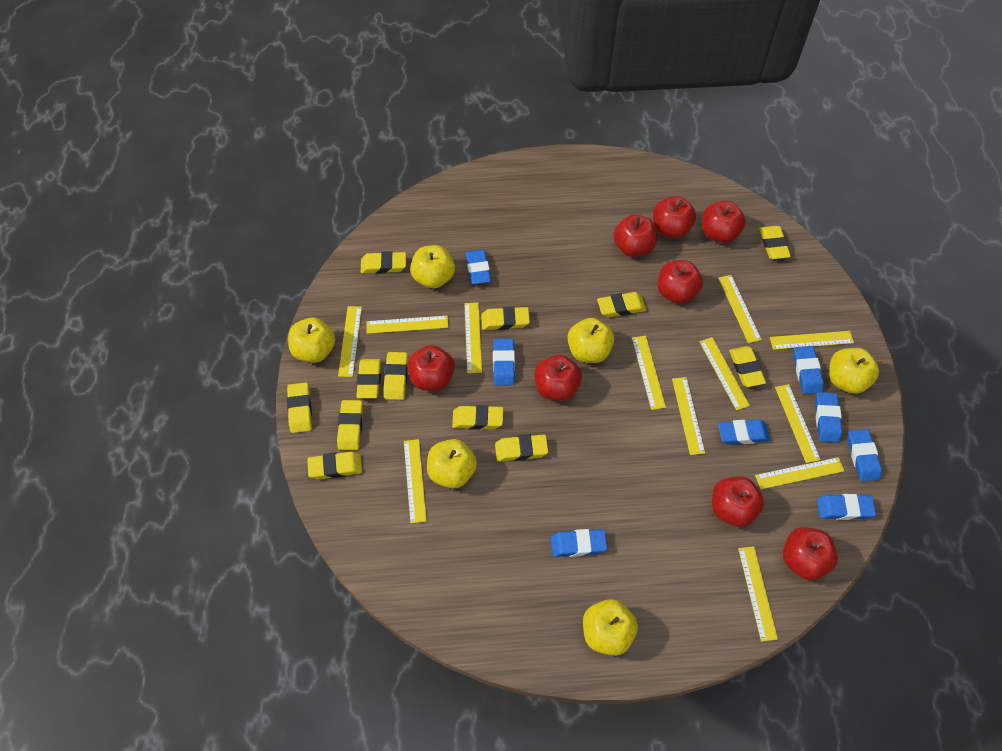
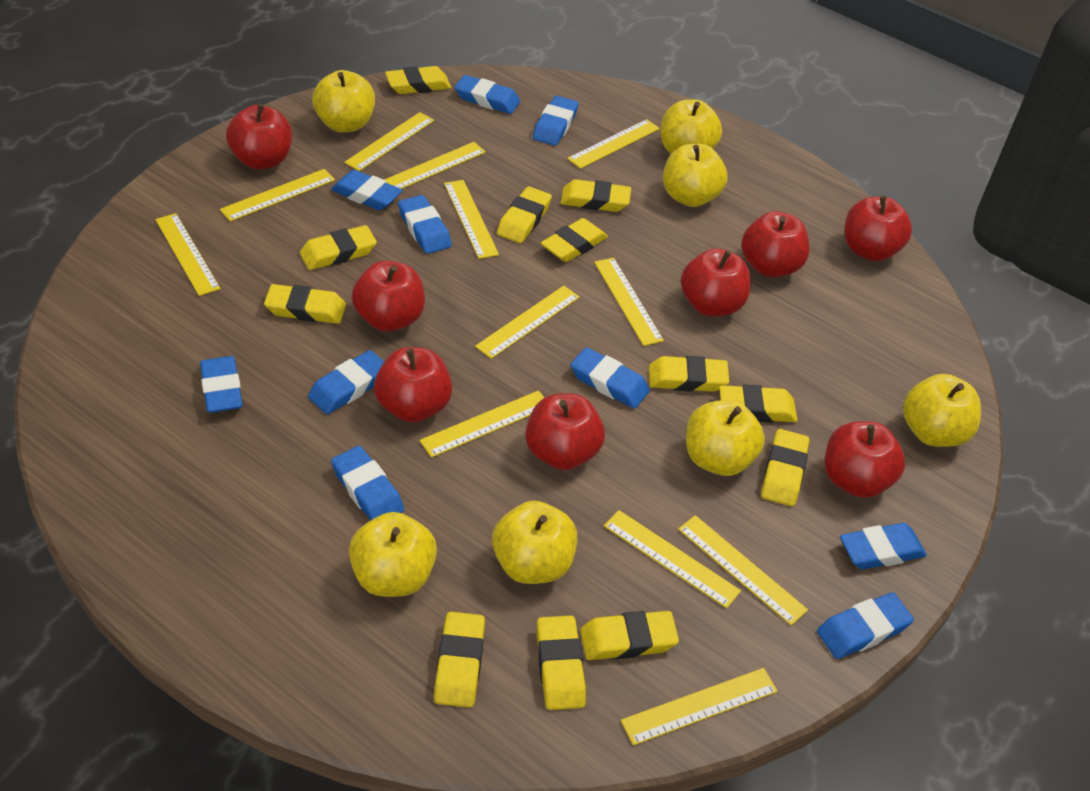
blue eraser: [465,249,491,284] [493,338,515,386] [551,529,607,557] [718,419,770,445] [793,346,824,394] [815,392,842,443] [817,494,876,520] [848,429,882,482] = 8 -> [200,356,243,413] [308,350,384,414] [331,170,403,210] [331,446,404,521] [398,195,452,254] [454,75,520,114] [533,96,578,146] [570,347,650,409] [817,592,914,659] [840,523,927,570] = 10
yellow apple: [288,318,335,363] [410,245,455,289] [427,439,477,488] [567,318,614,363] [583,599,638,656] [829,348,879,394] = 6 -> [312,70,375,132] [349,512,437,597] [492,501,577,584] [660,99,722,154] [663,144,728,207] [686,400,765,476] [903,374,981,447] = 7

